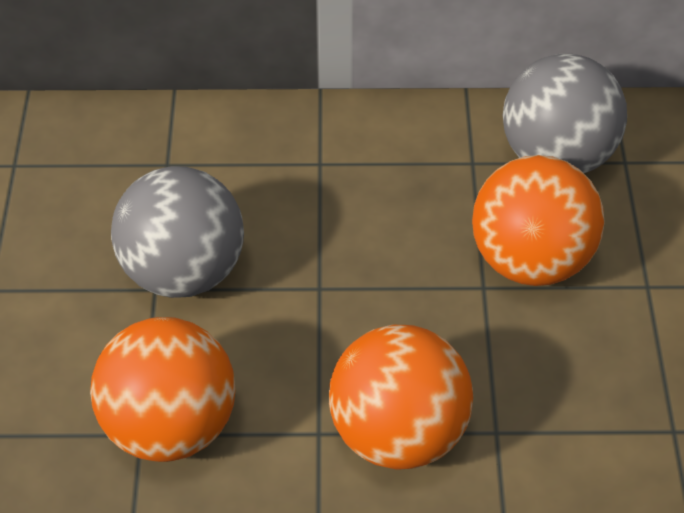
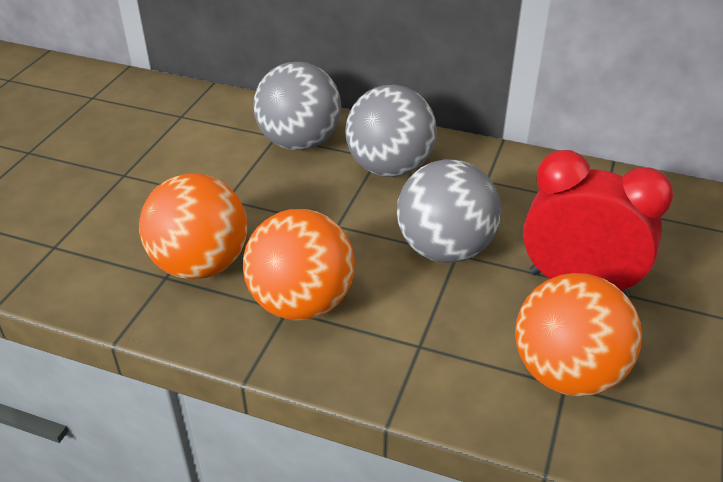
grey ball: [111,166,244,298] [503,54,627,173] = 2 -> [253,62,341,150] [345,85,437,177] [397,159,501,263] = 3
red clock: none = 0 -> [523,150,673,297] = 1

